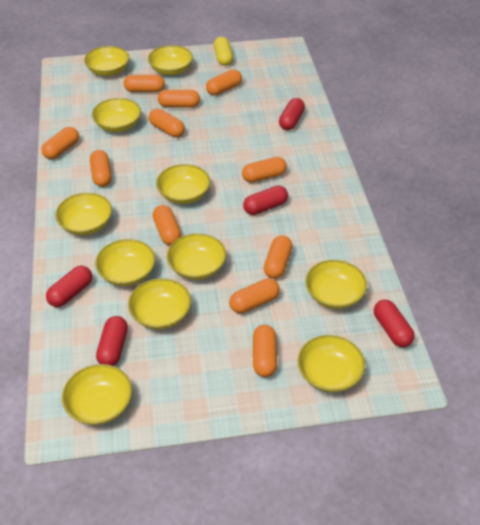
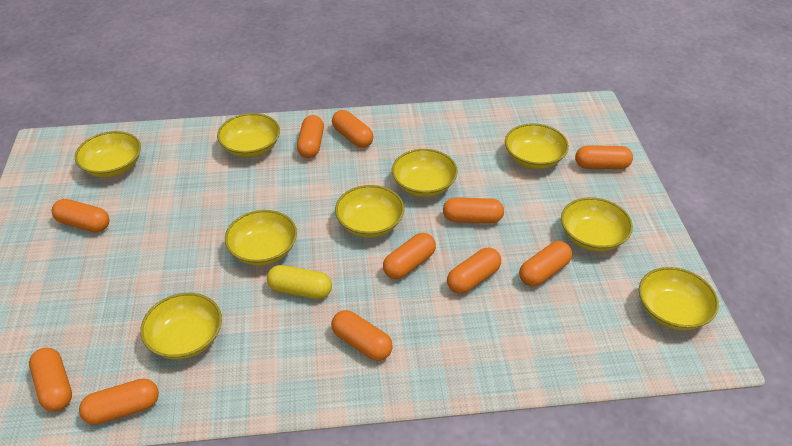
red capsule: [46,266,92,307] [96,316,128,366] [243,186,288,215] [279,98,305,130] [374,300,415,347] = 5 -> none = 0
yellow bowl: [55,193,112,235] [62,364,132,425] [84,46,129,76] [92,98,141,132] [95,239,155,286] [128,278,191,330] [148,45,193,75] [156,164,210,204] [167,233,226,280] [298,335,365,392] [305,260,367,309] = 11 -> [75,131,141,178] [140,293,222,360] [217,113,280,158] [225,210,297,266] [335,185,404,238] [392,149,458,197] [505,124,569,169] [561,197,633,252] [639,267,719,330] = 9

